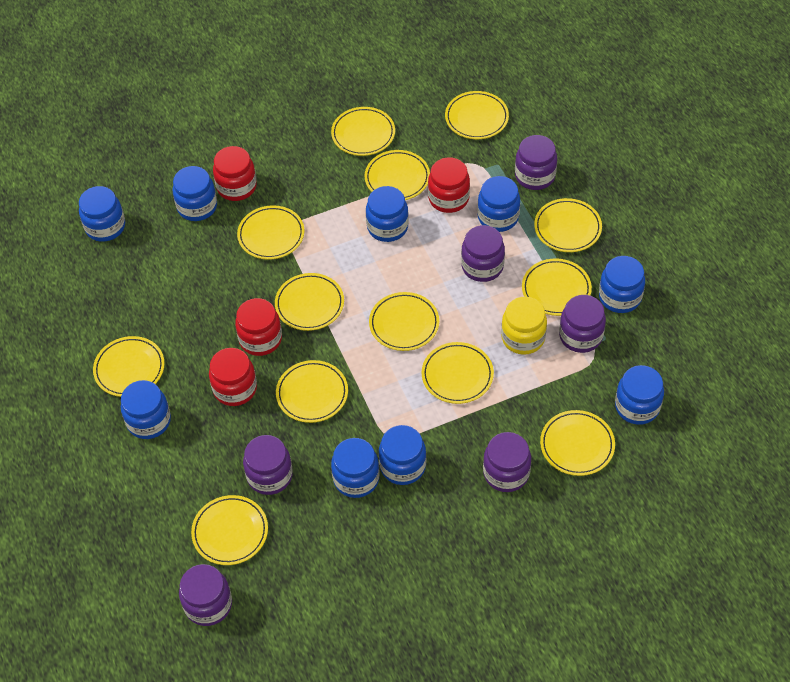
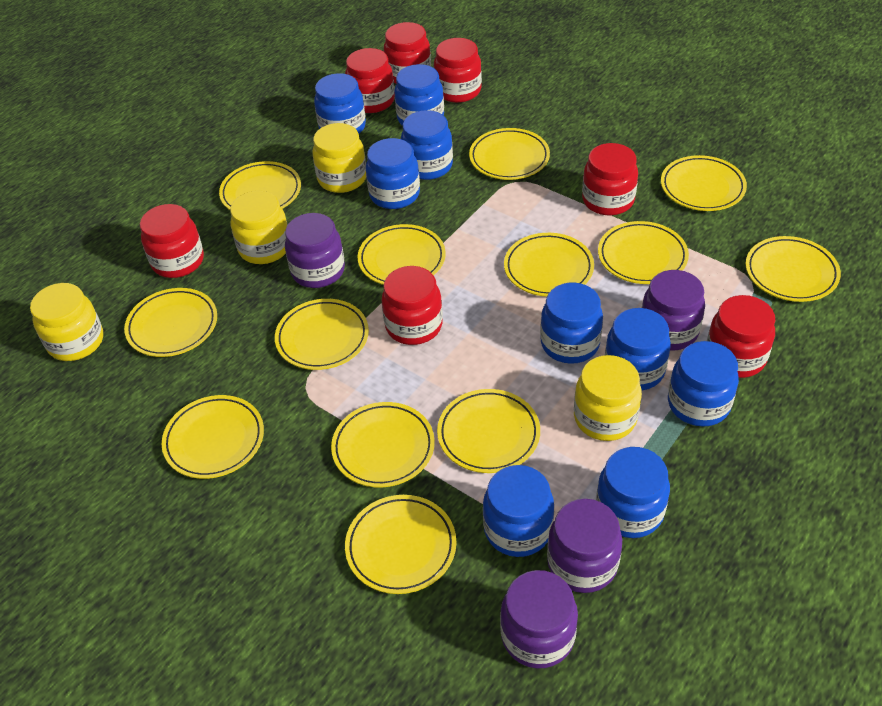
purple jar: [179,564,232,626] [243,435,293,495] [461,225,505,282] [483,432,531,492] [515,135,557,190] [559,295,606,353] = 6 -> [285,213,345,288] [500,570,578,669] [547,499,622,593] [642,270,705,351] = 4
red jar: [209,348,257,406] [213,146,257,201] [235,298,282,356] [428,157,470,213] = 4 -> [140,204,204,278] [345,48,395,113] [381,266,443,345] [384,22,431,84] [434,38,482,103] [582,143,638,216] [707,295,775,378] = 7
yellow jar: [501,297,547,355] = 1 -> [30,283,103,361] [230,191,288,264] [312,123,366,193] [574,355,642,441] = 4

